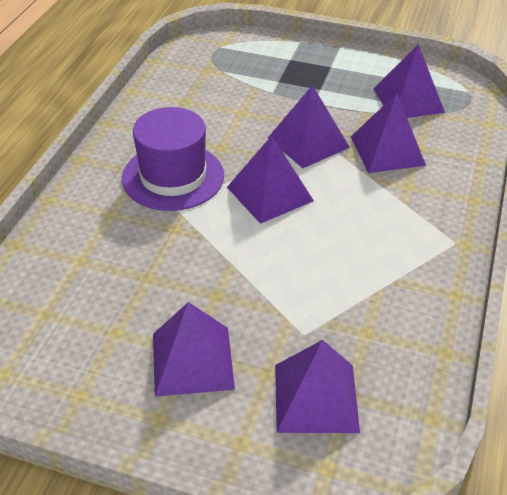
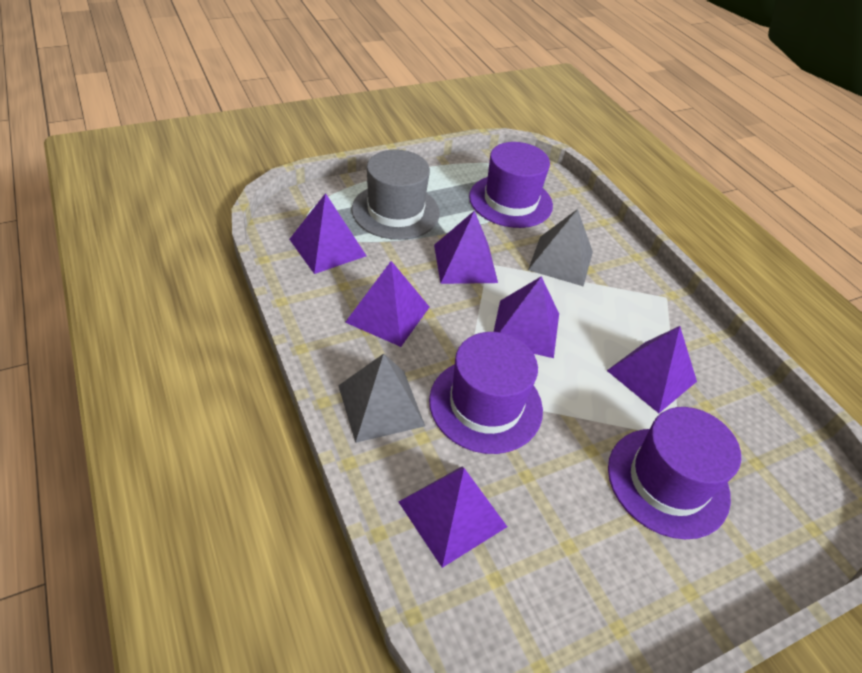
grey hat: none = 0 -> [352,149,440,240] = 1
grey pyramid: none = 0 -> [338,354,425,443] [528,209,593,287] = 2
purple hat: [122,107,224,211] = 1 -> [429,332,543,454] [469,142,553,228] [608,407,741,539] = 3

